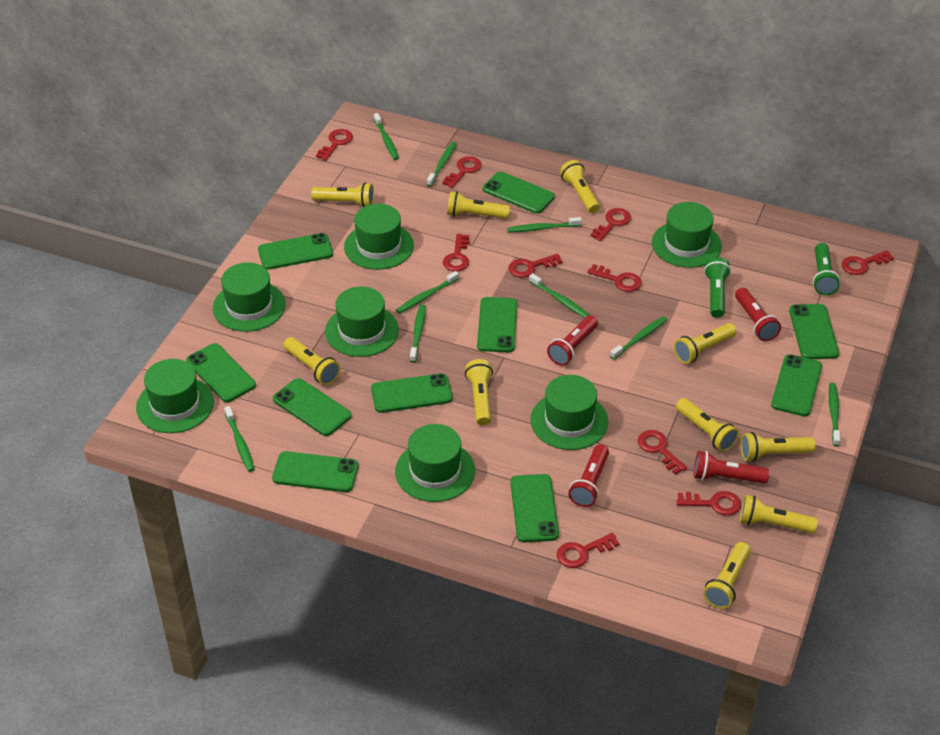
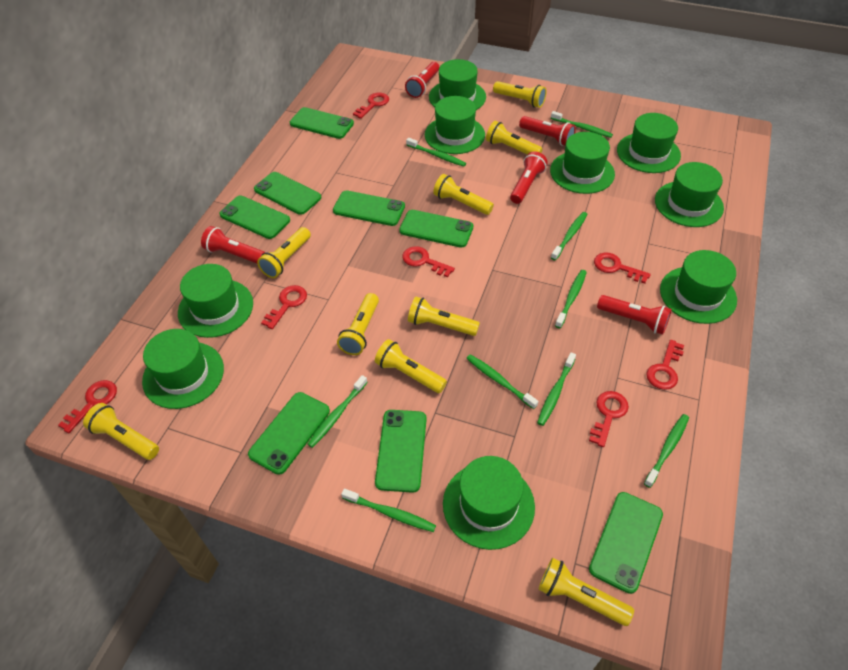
green flashlight: [704,257,731,318] [813,243,840,295] = 2 -> none = 0
green hat: [136,359,214,433] [213,262,286,332] [325,286,399,357] [344,204,414,270] [395,424,475,502] [530,375,608,450] [652,202,722,268] = 7 -> [142,329,224,409] [178,264,253,338] [425,96,485,154] [429,59,486,110] [443,456,535,550] [550,132,615,194] [617,113,681,173] [655,162,724,227] [660,250,737,324] = 9
green phone: [186,343,256,402] [258,233,333,270] [272,451,359,492] [273,378,352,436] [371,373,452,413] [477,297,517,352] [483,172,555,214] [510,474,559,543] [771,354,822,416] [789,304,839,359] = 10 -> [219,196,290,239] [248,392,330,475] [254,172,321,215] [290,107,354,139] [333,191,405,226] [375,410,427,493] [399,210,473,248] [589,492,663,594] = 8
red flashlight: [547,315,598,366] [568,444,609,507] [694,451,769,484] [735,288,781,341] = 4 -> [201,226,265,263] [405,62,439,98] [510,151,548,204] [519,116,576,146] [597,295,672,335] = 5
red key: [316,129,353,161] [442,156,482,188] [443,234,470,271] [509,254,563,278] [557,533,620,568] [587,264,642,292] [590,208,631,241] [638,430,687,475] [677,491,741,516] [842,250,894,275] = 10 -> [58,380,117,433] [261,285,307,329] [353,93,389,119] [402,246,455,277] [589,391,629,447] [594,252,651,284] [646,340,684,390] = 7
yellow flashlight: [283,337,340,385] [311,182,374,207] [447,191,510,219] [465,359,493,426] [560,160,600,213] [674,323,737,364] [676,398,739,452] [703,542,751,609] [740,495,818,533] [741,432,816,462] = 10 -> [83,403,159,460] [257,227,311,278] [337,293,379,355] [375,339,447,393] [408,297,480,336] [433,174,494,215] [486,121,543,155] [493,81,546,108] [538,558,634,626] = 9

